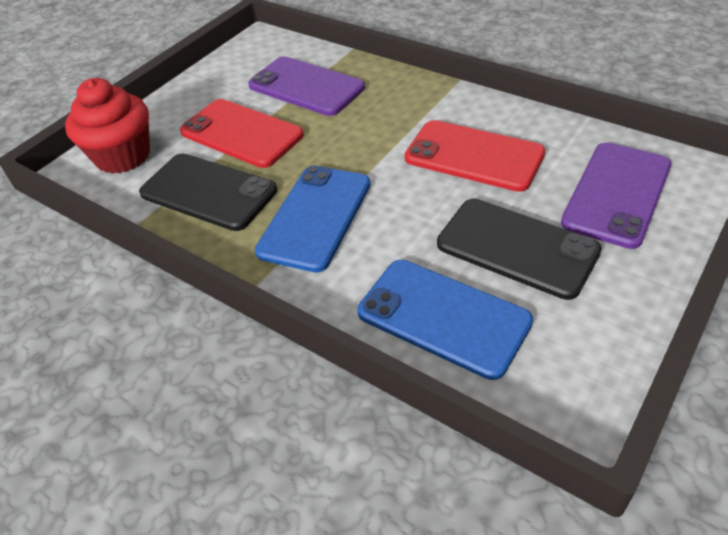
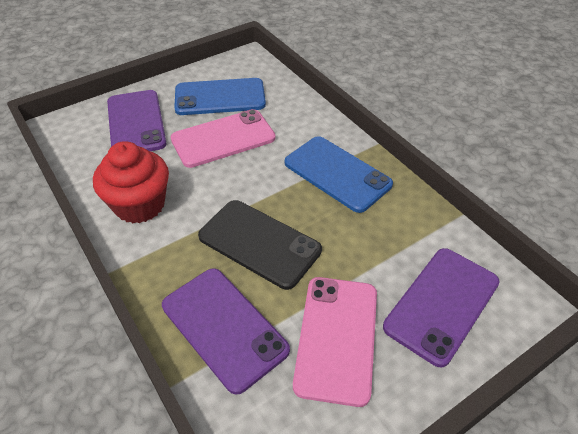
black phone: [139,153,277,231] [437,199,602,300] = 2 -> [198,200,322,290] = 1
pink phone: none = 0 -> [171,109,276,168] [293,277,377,407] = 2
purple phone: [248,56,365,116] [561,142,671,249] = 2 -> [107,90,167,151] [162,268,290,395] [383,248,500,367] = 3
red phone: [180,99,304,168] [405,120,545,192] = 2 -> none = 0

